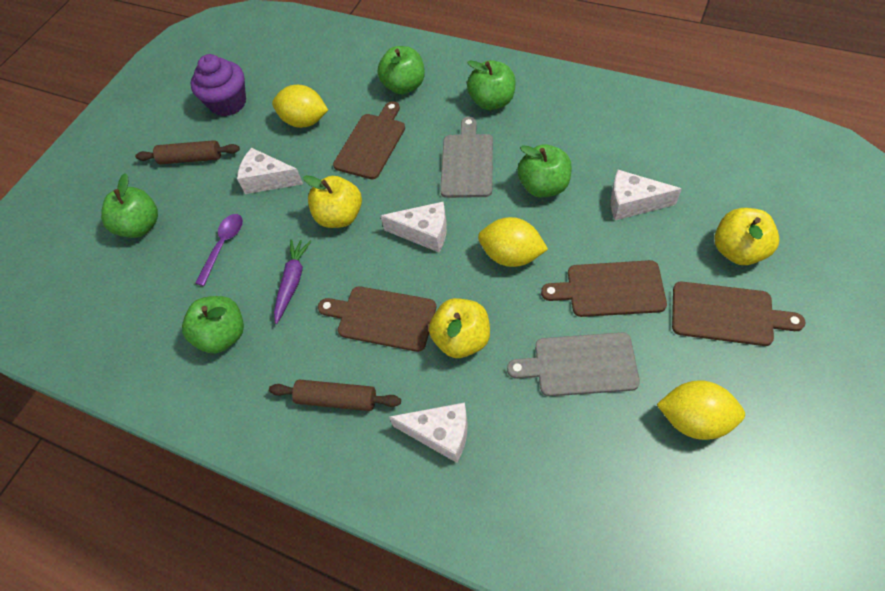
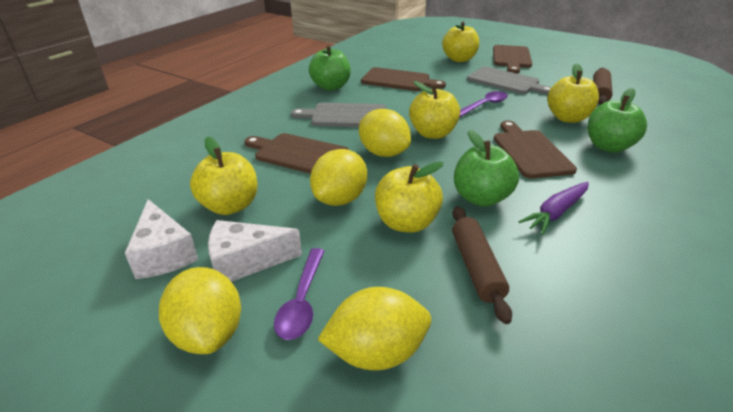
green apple: [101,173,158,238] [182,296,244,353] [378,46,425,94] [467,60,516,110] [517,144,572,197] = 5 -> [309,45,351,91] [454,130,519,207] [588,88,647,153] = 3
purple cupcake: [191,54,246,117] = 1 -> none = 0
purple spoon: [195,214,243,286] = 1 -> [274,248,324,340] [460,91,508,117] = 2
white cheese: [237,148,303,194] [381,202,447,252] [389,402,467,463] [611,170,682,220] = 4 -> [125,199,199,279] [208,220,302,282] = 2
yellow apple: [303,175,362,228] [429,298,490,358] [714,208,779,265] = 3 -> [190,137,258,215] [375,161,444,233] [409,81,460,139] [442,22,479,62] [548,63,599,123] = 5
yellow lemon: [272,85,328,128] [478,217,548,267] [657,380,745,440] = 3 -> [159,267,241,354] [310,149,367,206] [317,287,431,370] [359,109,411,157] = 4

